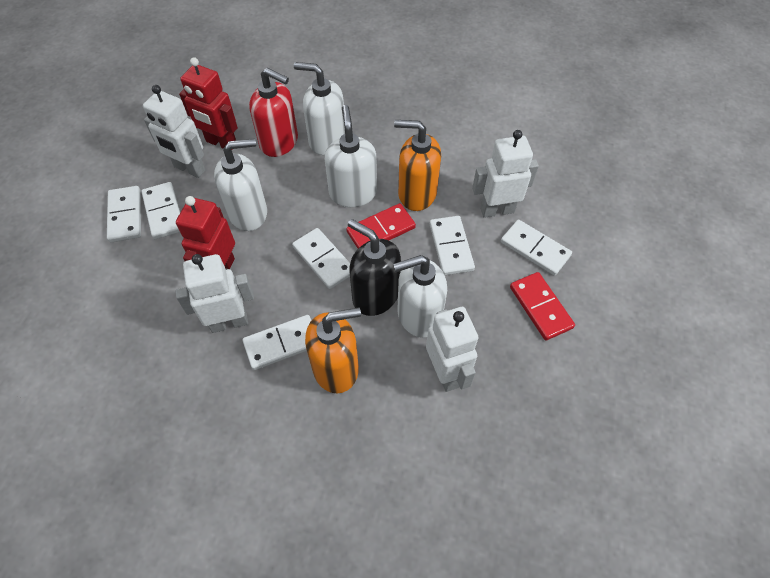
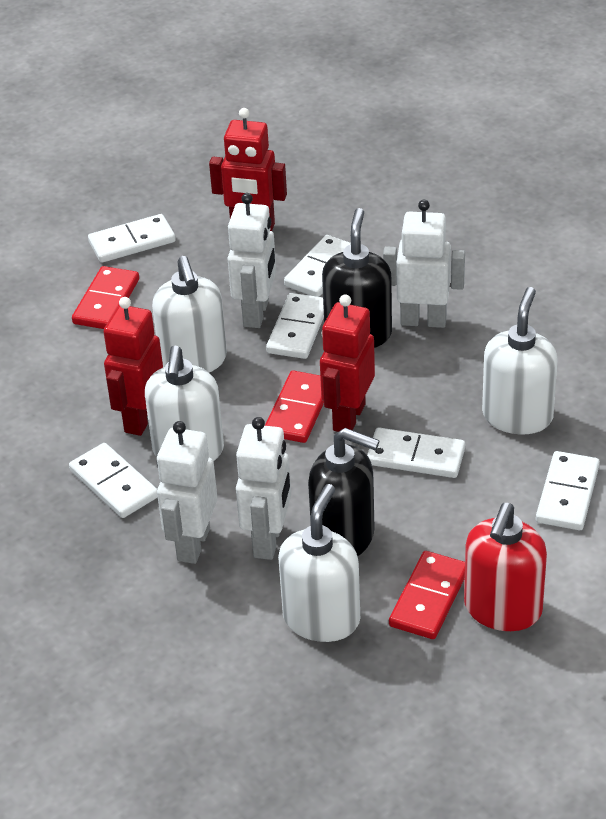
black soap dispenser: [348,219,401,316] = 1 -> [308,428,380,557] [322,208,392,348] = 2
orange soap dispenser: [305,307,361,393] [394,120,441,211] = 2 -> none = 0
red domino: [346,203,416,249] [510,272,575,340] = 2 -> [72,266,139,329] [265,370,324,443] [389,551,465,639] = 3
red robot: [176,196,235,269] [179,57,238,150] = 2 -> [104,297,163,436] [209,108,287,231] [320,294,375,432] = 3

